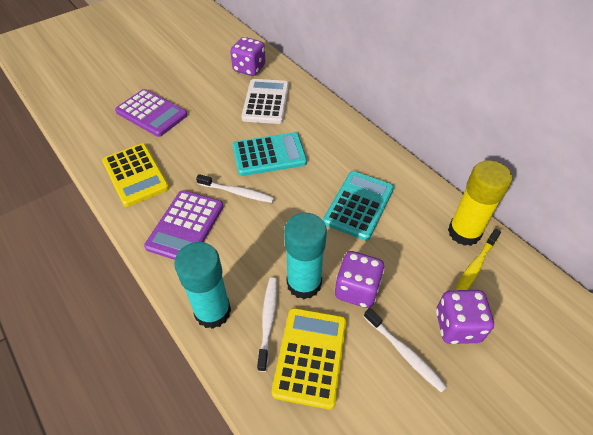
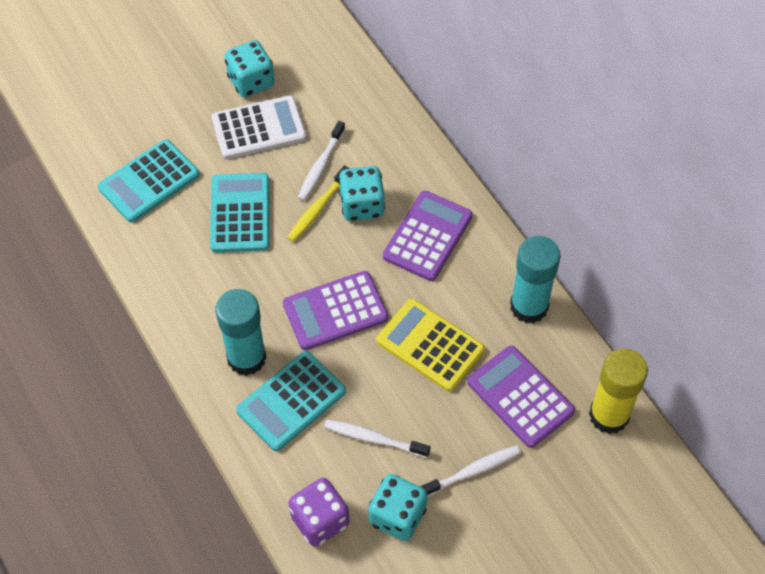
purple calculator: [115,89,188,137] [144,190,224,260] = 2 -> [283,271,389,350] [383,191,473,281] [467,346,575,448] = 3
purple dice: [230,37,265,76] [335,251,385,308] [436,290,494,344] = 3 -> [288,478,349,547] = 1
turquoise calculator: [233,132,307,176] [323,171,394,241] = 2 -> [98,139,200,222] [210,173,270,253] [236,351,346,451] = 3
turquoise dice: none = 0 -> [225,40,274,97] [339,166,385,221] [369,474,427,541] = 3
yellow calculator: [102,143,169,207] [272,308,347,410] = 2 -> [376,299,485,392] = 1

